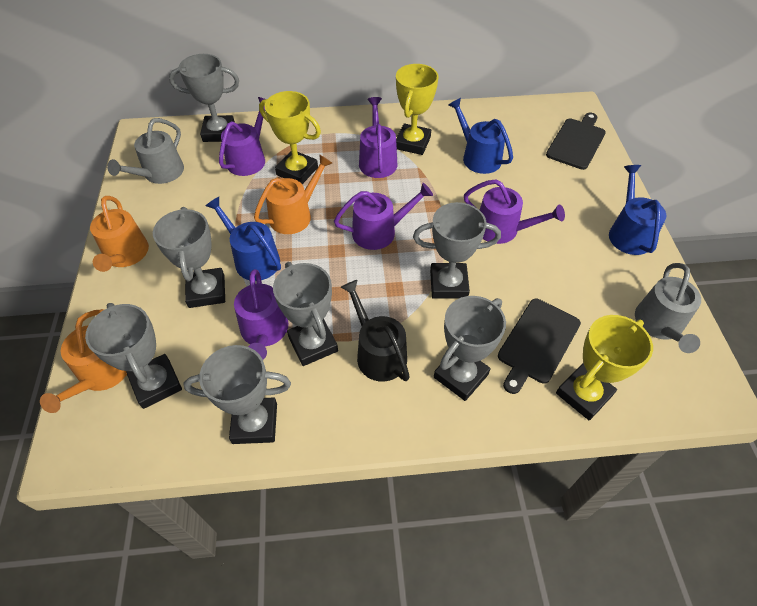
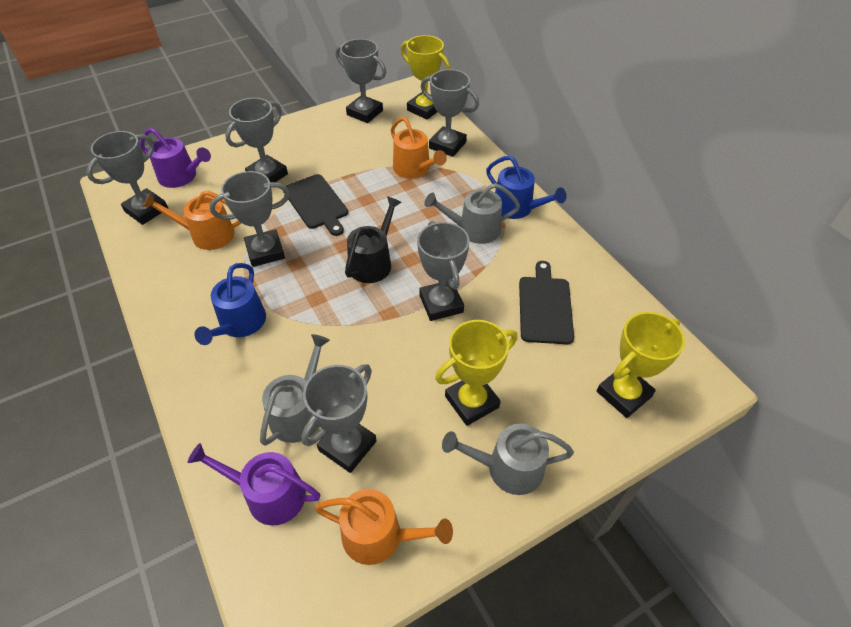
blue watering can: [206,197,281,281] [448,98,513,174] [609,165,666,255] = 3 -> [195,263,266,345] [486,156,566,219] = 2
grey watering can: [107,118,184,184] [635,263,701,353] = 2 -> [260,334,330,446] [425,183,520,244] [442,424,574,495] = 3
purple watering can: [219,97,265,176] [234,269,288,360] [334,183,433,250] [359,97,397,178] [464,179,565,244] = 5 -> [140,128,211,188] [187,443,320,526] = 2

